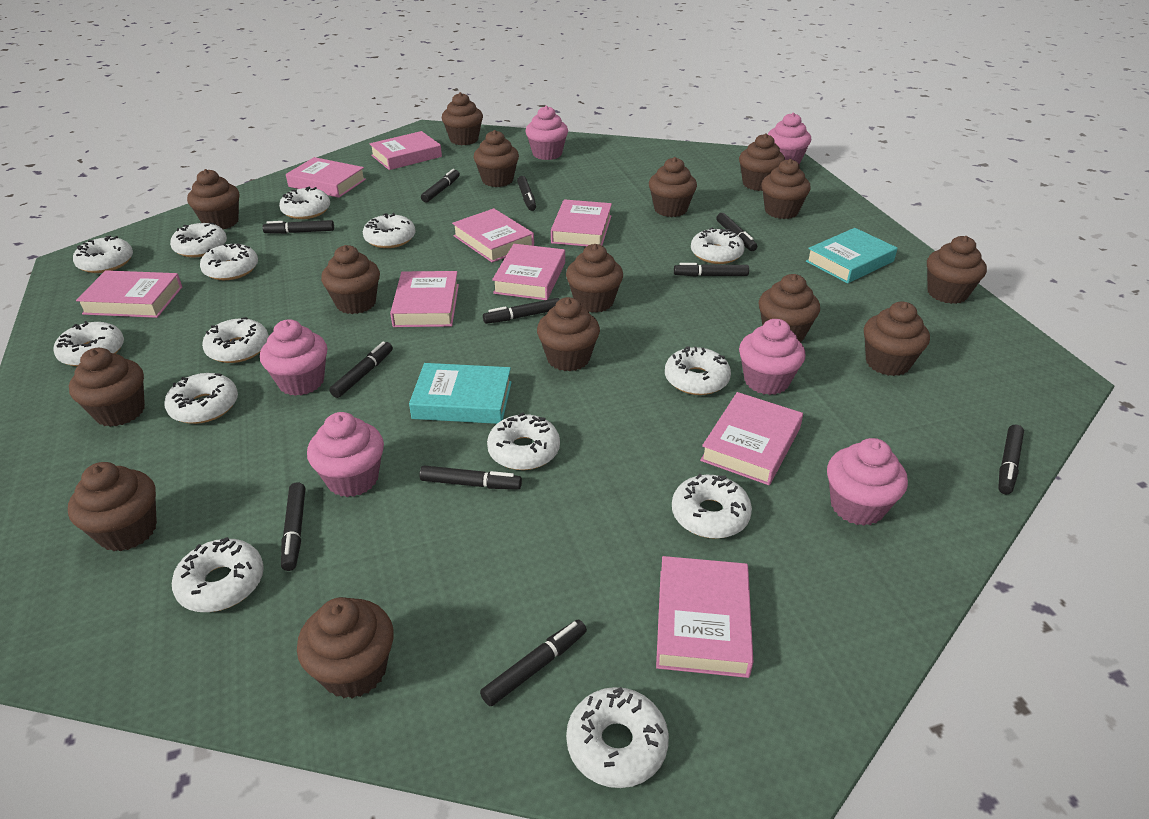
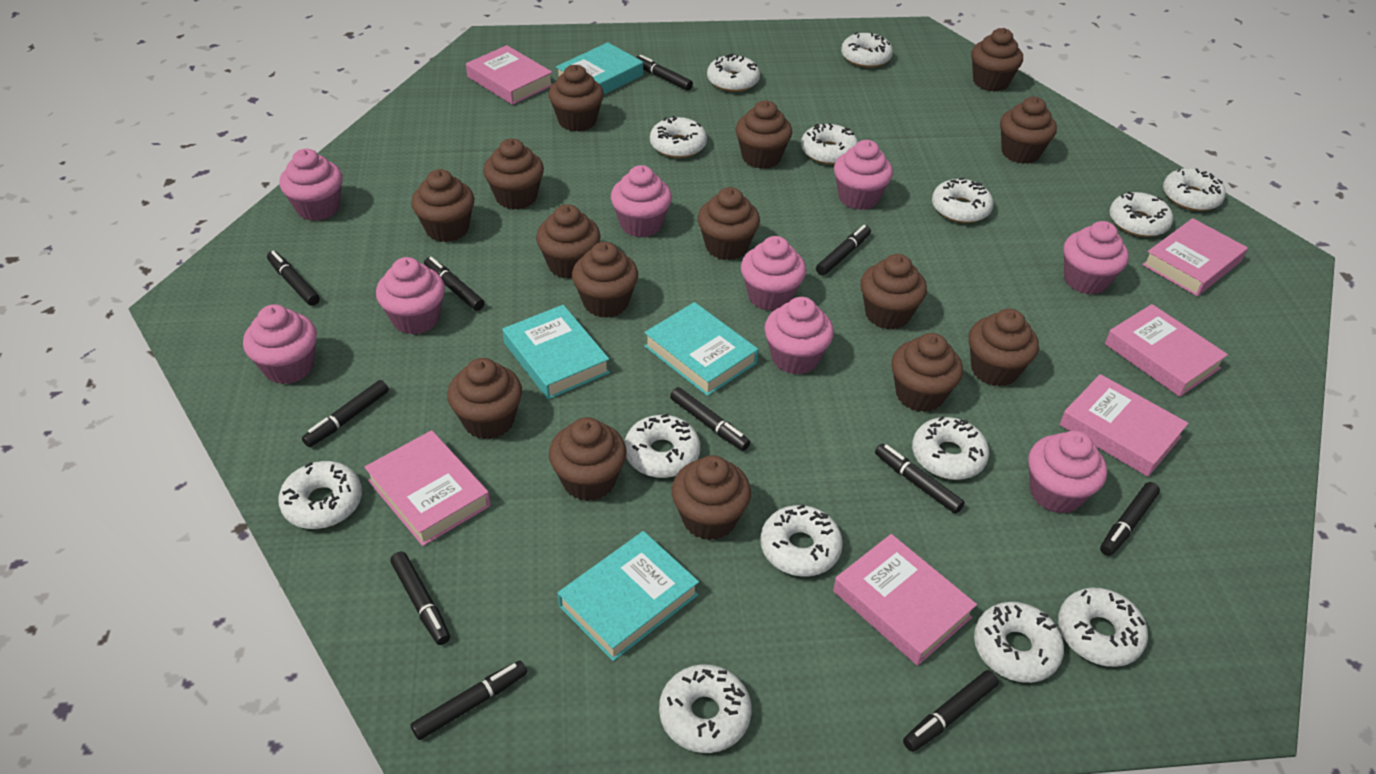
pink book: [76,270,182,318] [286,157,366,198] [369,131,442,170] [390,271,459,327] [452,208,534,262] [492,244,565,300] [551,199,612,246] [656,556,753,678] [700,392,803,485] = 9 -> [364,430,491,546] [466,45,552,105] [833,534,977,666] [1059,374,1189,477] [1105,304,1228,397] [1142,218,1248,296] = 6
pink cupcake: [260,319,327,396] [307,412,384,497] [526,106,568,160] [739,319,805,395] [768,112,811,164] [827,438,908,526] = 6 -> [243,304,317,384] [279,149,343,221] [376,257,445,334] [611,165,672,238] [741,236,806,311] [764,297,834,375] [834,140,893,210] [1028,431,1107,514] [1063,221,1129,294] = 9
turquoise book: [409,363,512,424] [806,228,897,283] = 2 -> [503,305,610,399] [556,42,643,95] [558,531,699,661] [644,302,758,396] = 4

